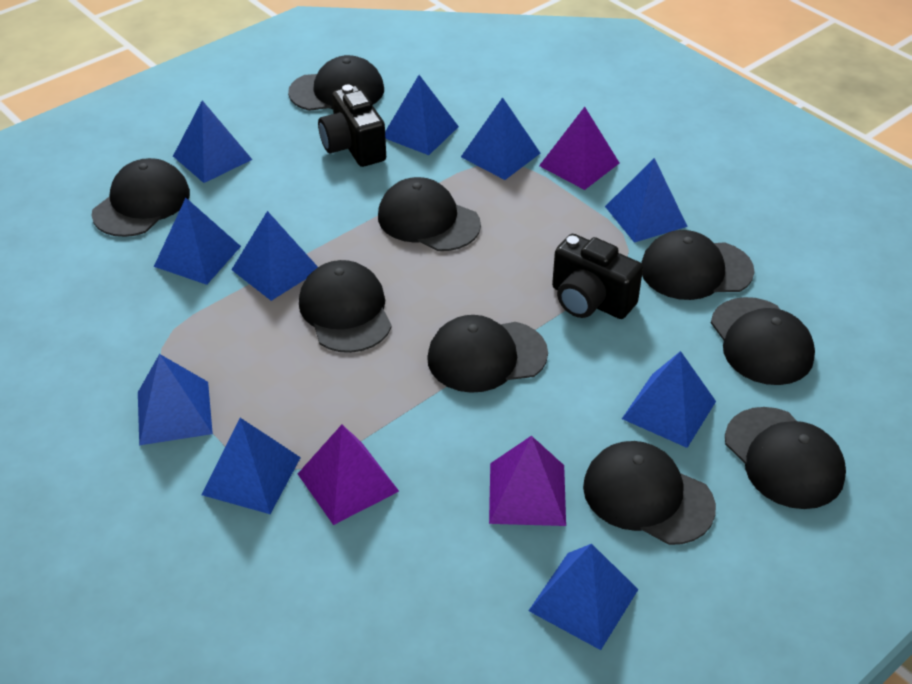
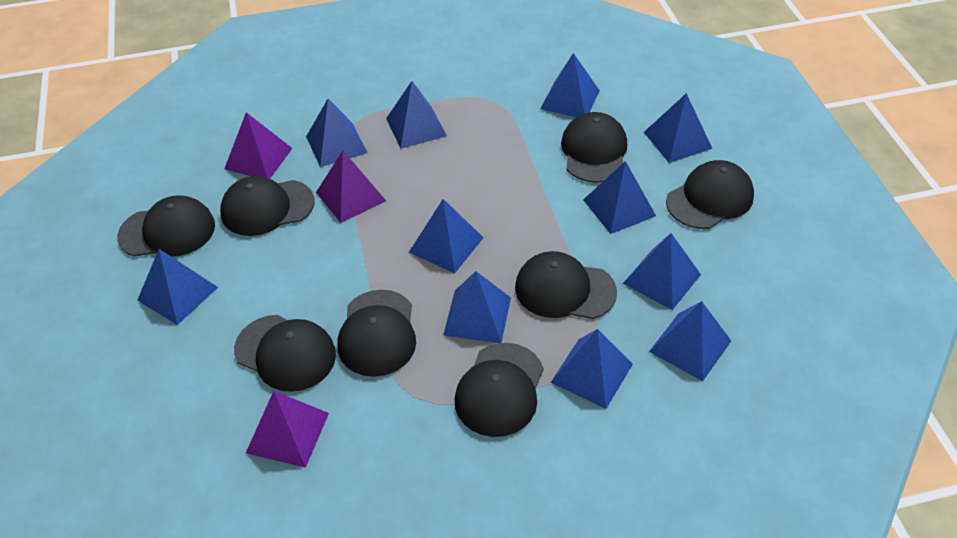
black camera: [318,85,386,167] [552,234,643,319] = 2 -> none = 0
black cap: [92,158,190,237] [288,55,384,111] [299,260,392,353] [378,177,481,251] [427,315,548,393] [583,441,716,545] [641,230,754,300] [711,297,815,385] [725,407,846,509] = 9 -> [117,195,215,257] [220,176,315,236] [234,315,336,392] [338,290,416,377] [455,343,544,437] [515,251,617,319] [561,112,627,183] [666,160,754,229] = 8
blue pyramid: [138,354,213,445] [154,198,241,285] [173,100,252,183] [201,418,301,514] [231,211,318,301] [385,75,459,155] [461,97,540,180] [528,544,639,650] [605,158,688,243] [622,351,716,448] = 10 -> [137,249,218,325] [306,98,368,167] [386,81,447,149] [409,199,484,273] [443,271,511,343] [540,53,600,117] [551,329,633,409] [583,161,656,234] [623,233,701,310] [644,93,712,163] [649,301,731,381] = 11

